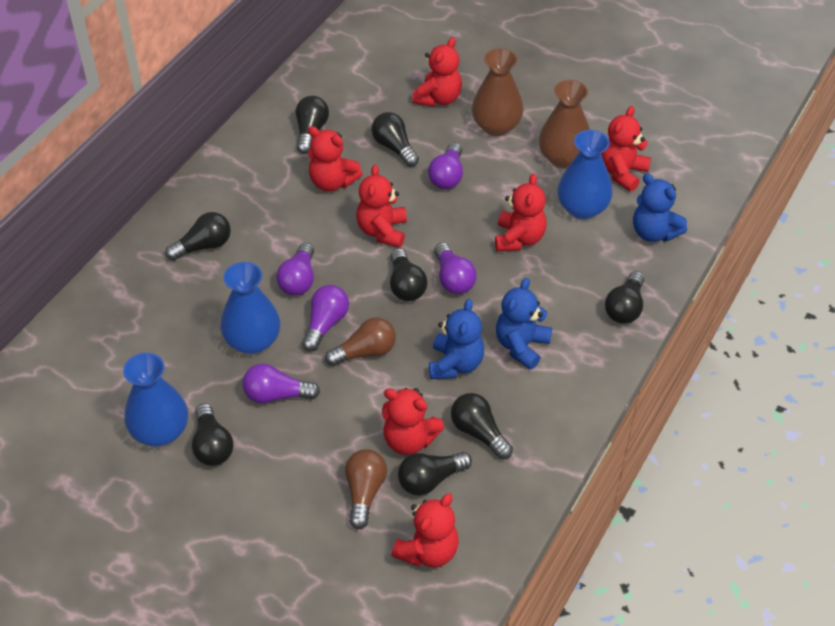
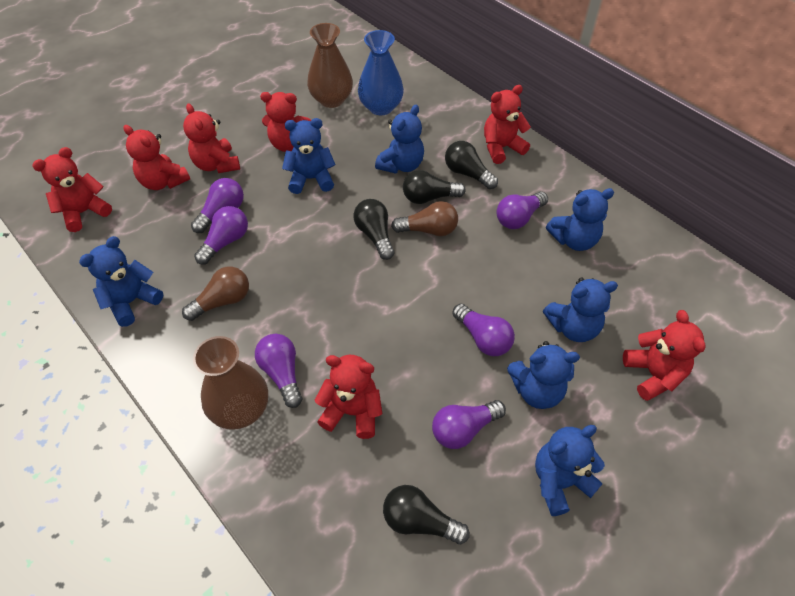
black light bulb: [165,212,231,261] [192,404,234,466] [296,96,329,154] [372,112,419,167] [390,248,427,301] [398,452,472,496] [451,393,513,459] [605,271,644,324] = 8 -> [353,199,394,260] [383,485,470,544] [403,170,466,204] [445,141,498,189] = 4
blue teddy bear: [429,299,484,379] [496,278,552,370] [633,173,687,242] = 3 -> [79,236,163,327] [282,118,335,194] [375,105,424,174] [507,341,580,409] [535,425,605,516] [543,277,618,342] [546,188,614,251] = 7
blue vase: [123,353,188,446] [220,262,280,354] [557,130,613,220] = 3 -> [358,30,404,115] = 1
purple light bulb: [243,363,320,404] [276,243,314,296] [302,285,349,352] [428,143,463,189] [434,243,477,294] = 5 -> [191,178,244,233] [194,206,248,264] [255,334,302,408] [432,400,506,449] [452,304,515,356] [496,192,548,229] = 6

